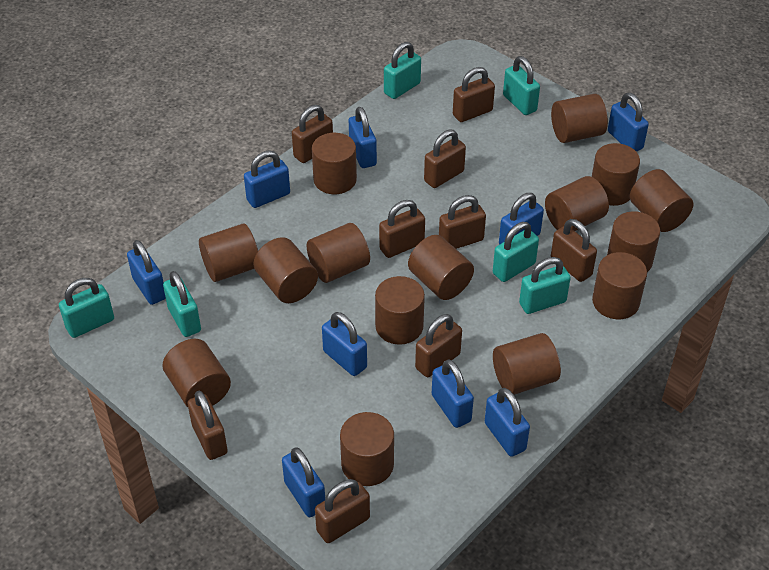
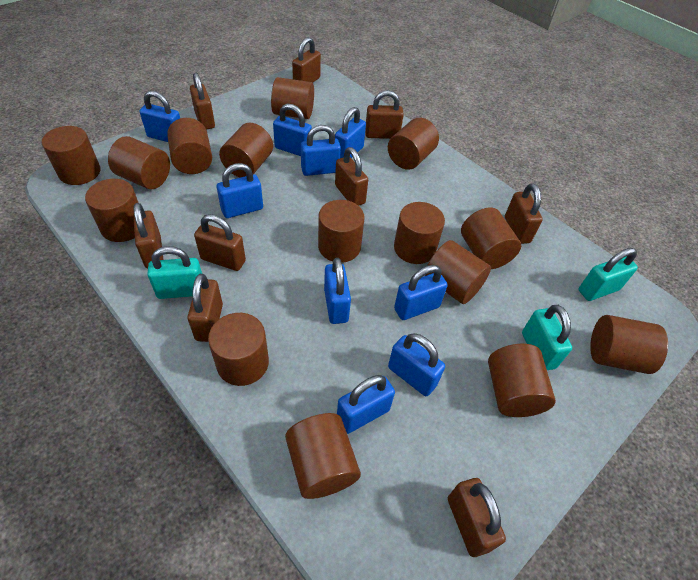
turquoise padlock: [59,278,114,338] [163,271,201,337] [384,42,421,99] [493,222,539,282] [503,56,540,115] [519,257,571,314] = 6 -> [147,246,202,299] [522,305,572,370] [579,248,638,301] = 3

